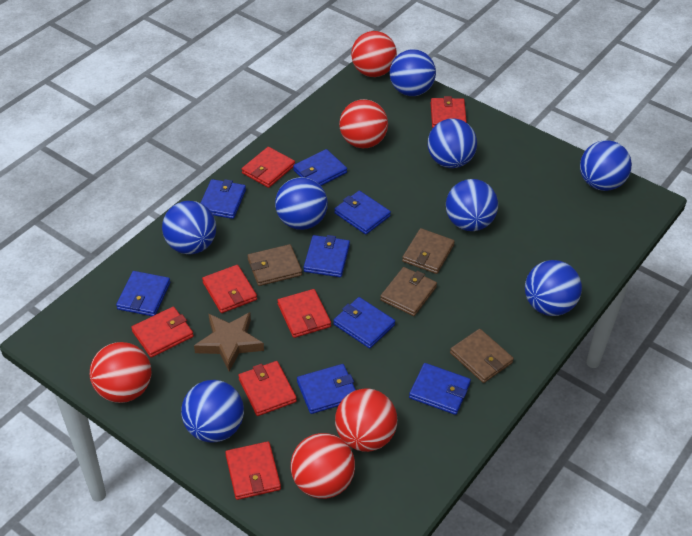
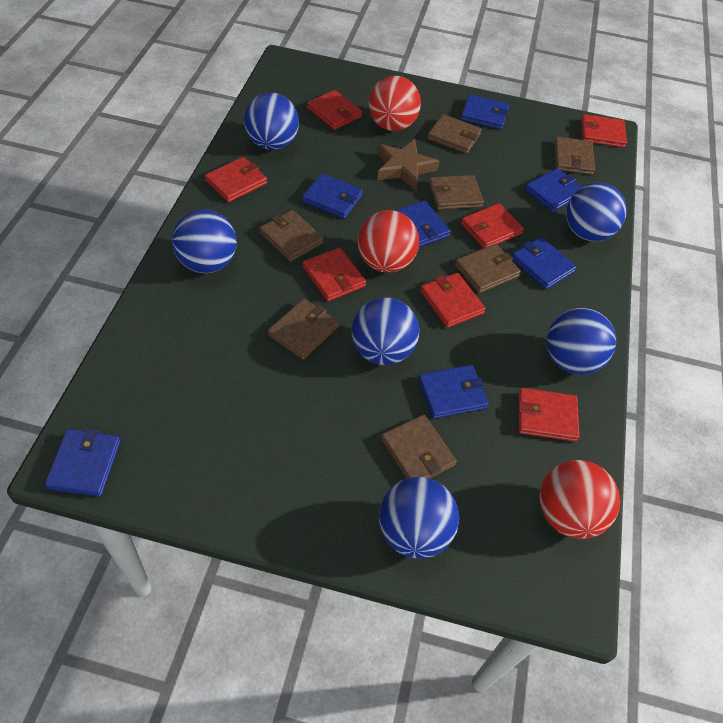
blue ball: [162,201,216,255] [181,380,244,443] [275,177,328,230] [390,49,436,96] [428,118,477,168] [446,179,498,231] [525,260,582,316] [580,140,632,191] = 8 -> [172,209,237,273] [244,92,299,150] [352,297,419,365] [379,477,459,559] [547,308,616,375] [566,182,627,241] = 6
blue wallet: [116,271,170,316] [201,179,246,219] [293,149,347,186] [297,364,356,414] [304,235,350,277] [333,297,395,349] [334,191,391,235] [409,363,471,415] = 8 -> [45,428,121,497] [302,173,363,219] [394,200,450,247] [418,365,489,419] [461,94,509,130] [512,237,576,289] [525,168,582,212] = 7
brown wallet: [247,244,302,286] [380,267,437,316] [402,228,455,274] [450,329,514,383] = 4 -> [259,210,324,262] [268,299,339,360] [381,415,457,479] [427,114,482,154] [429,175,484,210] [455,244,521,293] [554,137,595,175] = 7
red ball: [90,342,151,403] [291,433,355,499] [335,389,397,452] [339,99,388,148] [351,31,397,77] = 5 -> [357,210,419,273] [369,76,421,131] [539,460,620,539] = 3

